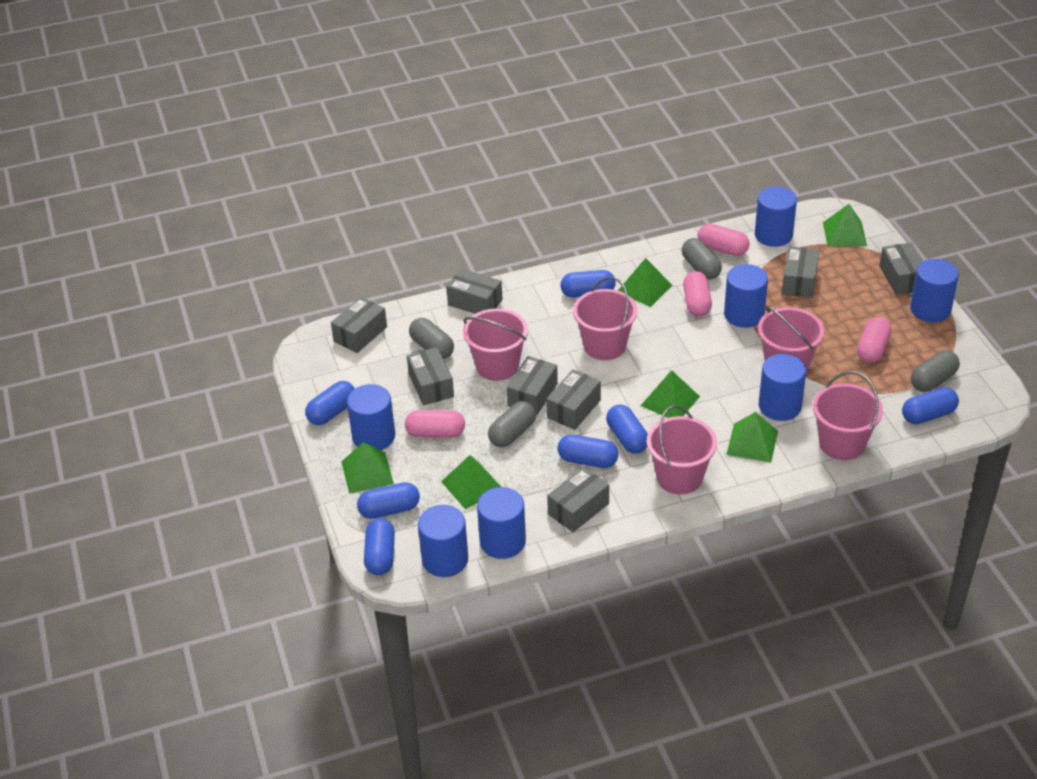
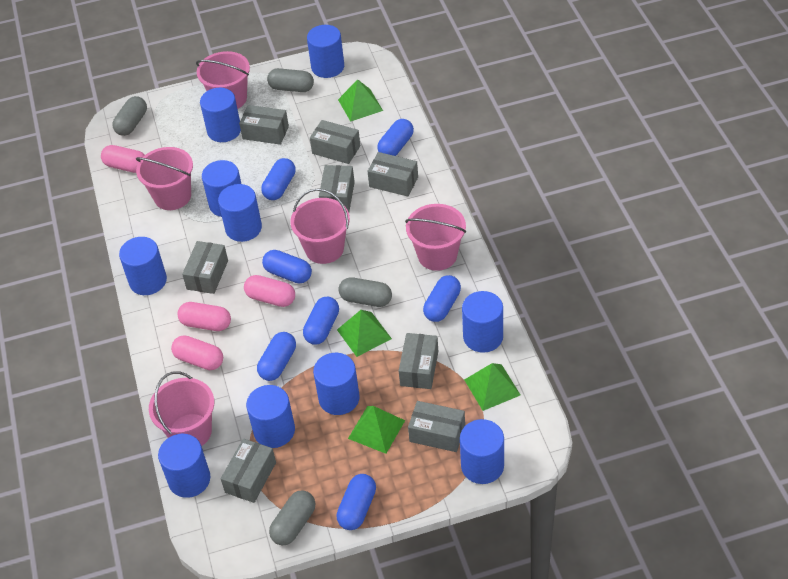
blue cylinder: [347,384,395,450] [418,505,468,577] [477,487,526,559] [724,264,768,328] [755,186,797,247] [759,354,806,421] [910,259,959,322] = 7 -> [119,237,167,295] [158,434,211,498] [200,88,241,142] [202,160,241,217] [218,184,262,242] [246,385,295,448] [307,25,344,78] [313,353,360,415] [460,419,504,484] [462,291,503,353] = 10
green pyramid: [341,442,394,494] [441,455,501,509] [618,258,672,307] [641,370,700,418] [726,412,778,463] [823,204,867,247] = 6 -> [337,310,392,357] [338,79,383,122] [348,406,405,454] [464,363,520,411] = 4

